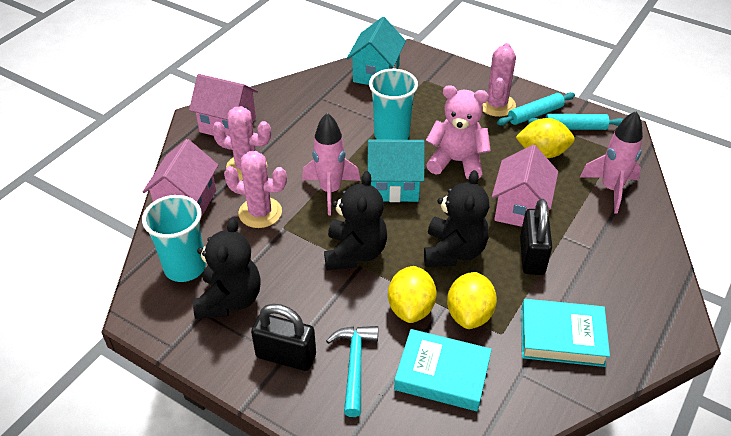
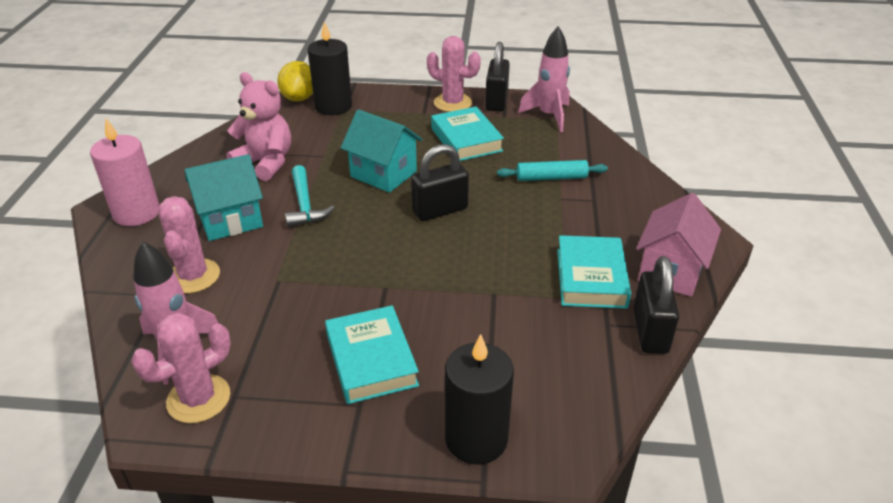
black candle: none = 0 -> [308,21,352,115] [445,334,514,464] = 2
black padlock: [251,304,316,371] [520,199,552,275] = 2 -> [411,144,469,221] [485,42,510,111] [633,256,679,354] = 3
black teddy bear: [193,217,261,319] [324,171,387,270] [424,170,489,267] = 3 -> none = 0
pink candle: none = 0 -> [90,118,160,226] = 1
pink house: [143,139,218,217] [189,74,258,136] [492,145,558,227] = 3 -> [636,193,721,297] = 1
turquoise book: [394,329,492,411] [521,299,610,367] = 2 -> [325,305,419,404] [431,107,504,161] [557,235,631,309] = 3
turquoise cup: [142,195,206,282] [369,69,418,140] = 2 -> none = 0
turquoise rolling pin: [497,92,575,126] [528,114,624,130] = 2 -> [497,160,608,181] = 1
yellow lemon: [388,266,437,323] [447,272,497,329] [516,118,575,158] = 3 -> [277,61,313,102] = 1

